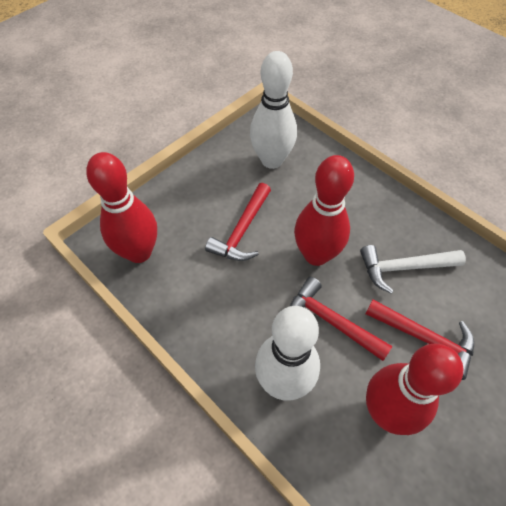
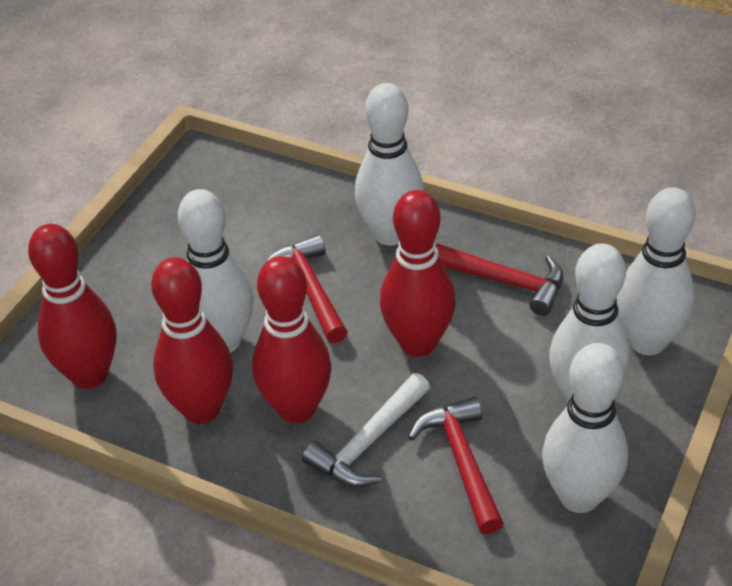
red bowling pin: [86,152,157,263] [294,155,354,266] [366,344,463,435] = 3 -> [28,224,116,389] [151,257,233,424] [252,256,331,423] [380,190,456,357] = 4
white bowling pin: [250,51,297,169] [255,306,320,401] = 2 -> [178,189,254,353] [355,83,424,246] [542,343,628,513] [549,243,630,404] [616,187,696,356] = 5

